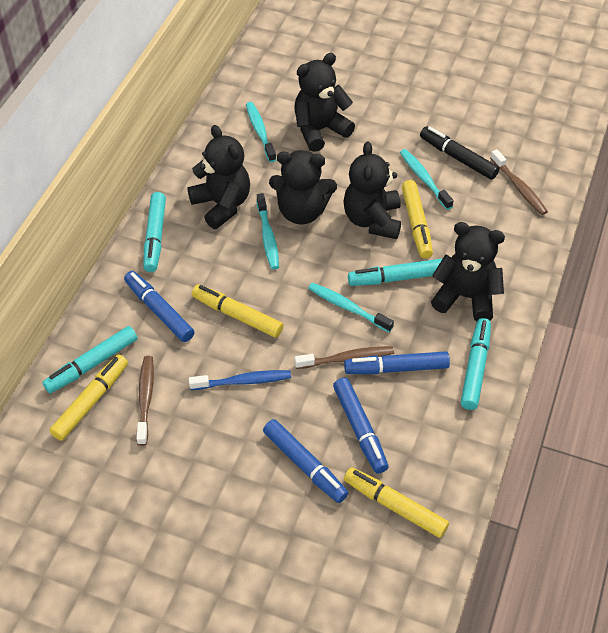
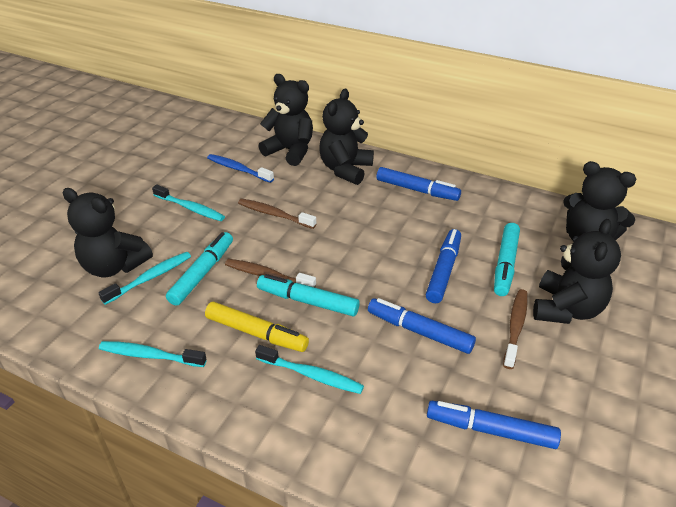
black marker: [420,126,499,180] = 1 -> none = 0
turquoise marker: [42,326,137,393] [143,192,166,272] [348,259,442,286] [461,318,491,410] = 4 -> [166,232,233,306] [257,274,360,316] [494,223,520,296] = 3
yellow marker: [49,354,128,441] [192,284,283,338] [344,467,449,538] [402,180,433,259] = 4 -> [205,302,309,352] = 1

